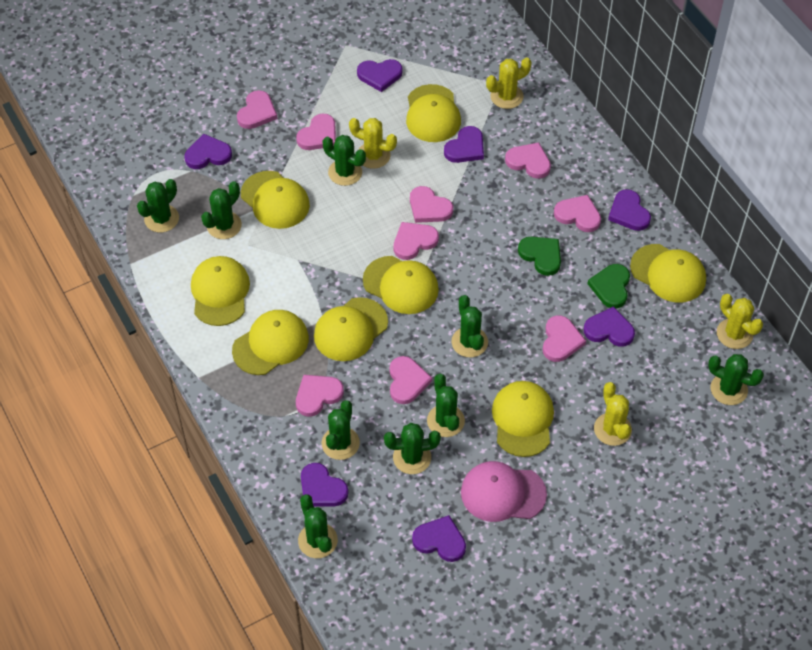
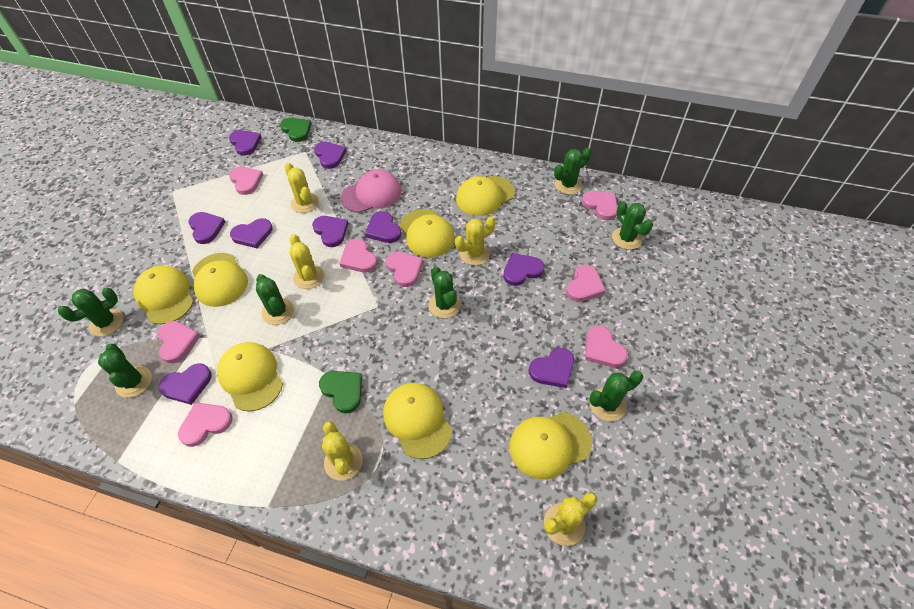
green cactus: [137,179,179,232] [201,181,242,239] [298,494,338,558] [321,400,360,460] [323,135,366,186] [384,423,441,474] [427,374,465,437] [451,295,488,357] [708,354,764,405] = 9 -> [58,288,123,336] [98,344,152,398] [256,274,294,325] [429,266,461,318] [554,148,591,194] [589,371,643,421] [612,201,653,250] = 7
pink heart: [237,90,277,129] [296,114,336,150] [296,375,344,417] [389,356,432,404] [394,222,439,260] [410,186,453,223] [505,142,551,179] [543,315,586,362] [554,195,601,232] = 9 -> [158,321,200,363] [178,402,233,447] [229,167,263,195] [339,239,377,272] [386,252,423,287] [566,265,606,302] [582,191,618,220] [585,326,628,367] = 8
purple heart: [184,134,232,169] [301,463,349,507] [357,59,403,92] [412,515,466,562] [444,126,484,163] [584,306,635,347] [608,189,651,231] = 7 -> [159,363,212,405] [188,212,225,244] [229,130,262,156] [230,218,273,248] [312,216,348,247] [314,142,347,169] [365,211,401,243] [503,253,544,286] [529,348,574,388] = 9
yellow cactus: [349,118,397,169] [486,58,532,109] [594,382,632,446] [717,294,763,349] = 4 -> [285,163,319,213] [289,234,324,289] [322,421,363,481] [455,216,495,266] [544,492,597,546] = 5
yellow cap: [191,256,250,326] [232,310,309,375] [241,171,310,229] [314,297,388,361] [363,256,439,314] [406,84,461,142] [492,381,554,457] [630,244,706,303] = 8 -> [134,266,194,324] [192,253,248,307] [217,342,283,411] [383,383,452,459] [400,209,455,257] [456,176,515,216] [510,412,592,479] = 7

